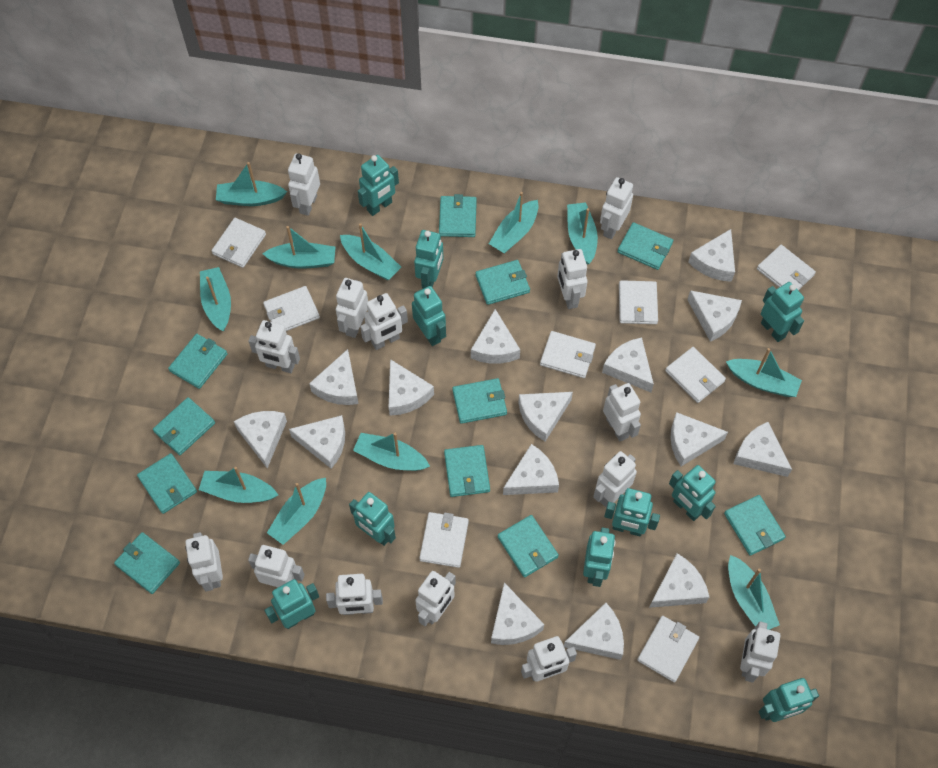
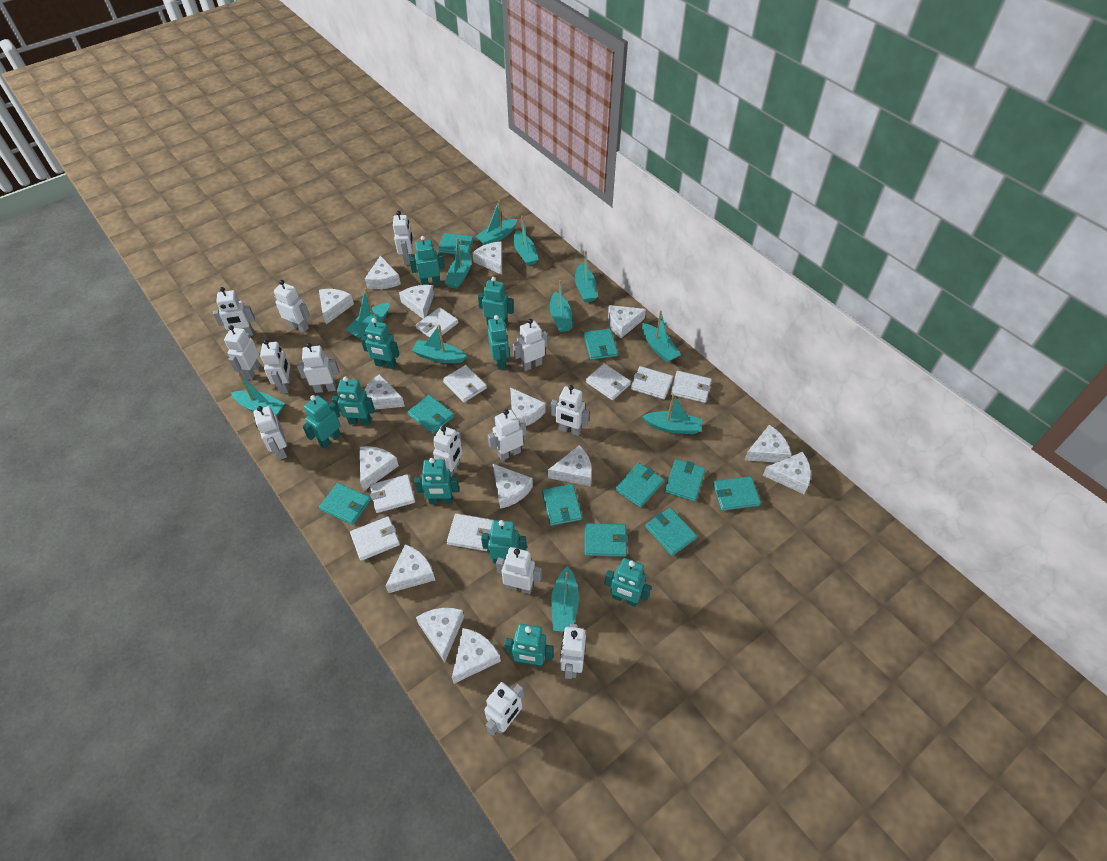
turquoise wallet: [114,532,180,594] [137,453,197,514] [153,397,215,455] [168,334,228,389] [439,194,477,237] [444,445,490,497] [452,378,507,424] [475,260,530,305] [498,515,559,577] [618,222,673,270] [724,495,786,556] = 11 -> [319,483,371,525] [407,395,454,434] [438,233,474,255] [542,484,582,526] [584,328,618,360] [585,523,628,557] [615,463,664,508] [645,508,697,556] [664,459,706,502] [713,476,761,511] = 10

